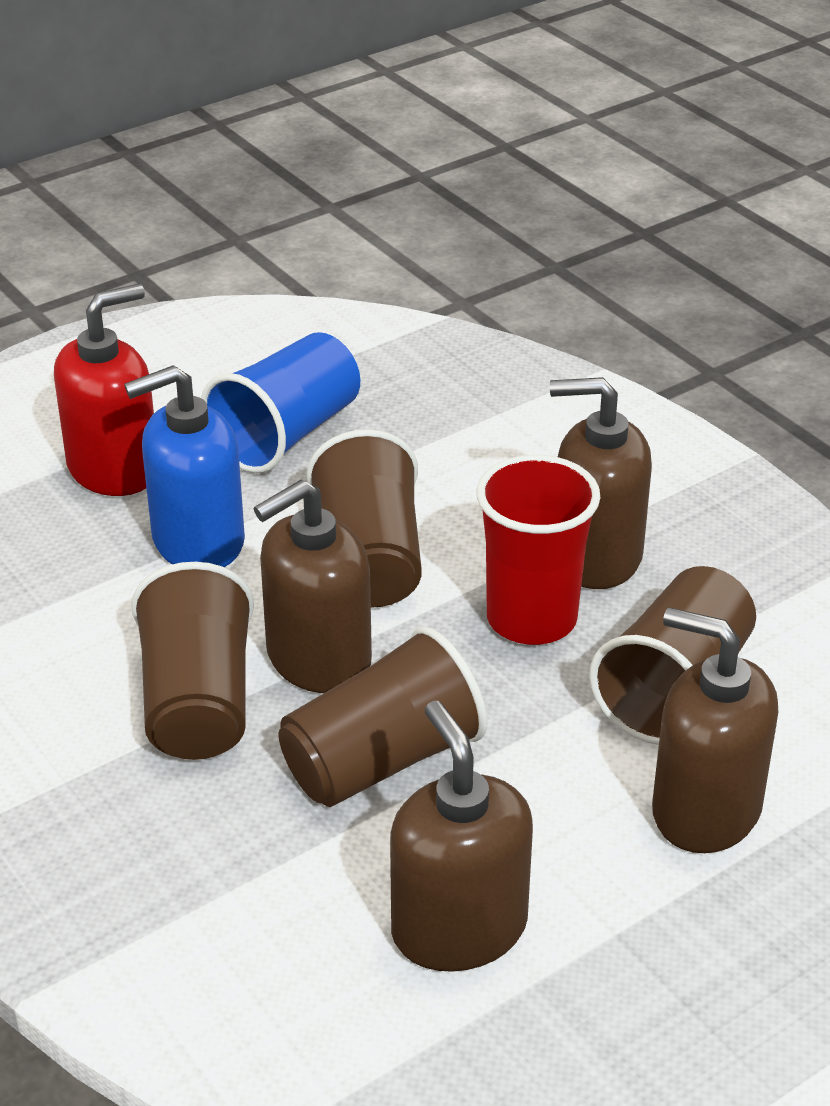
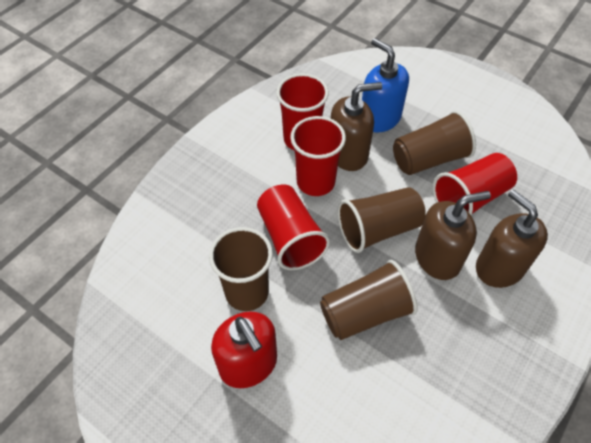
blue cup: [201,332,360,473] = 1 -> none = 0
brown soap dispenser: [253,479,372,693] [390,701,533,972] [550,377,652,589] [652,607,778,853] = 4 -> [331,82,382,171] [415,191,491,280] [476,189,548,288] = 3
red cup: [476,455,600,645] = 1 -> [257,185,330,270] [276,73,329,150] [291,116,346,196] [433,153,517,215] = 4

